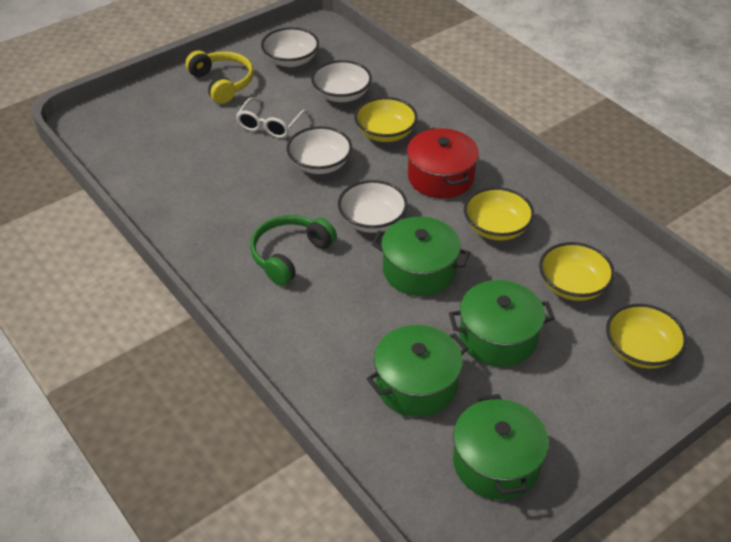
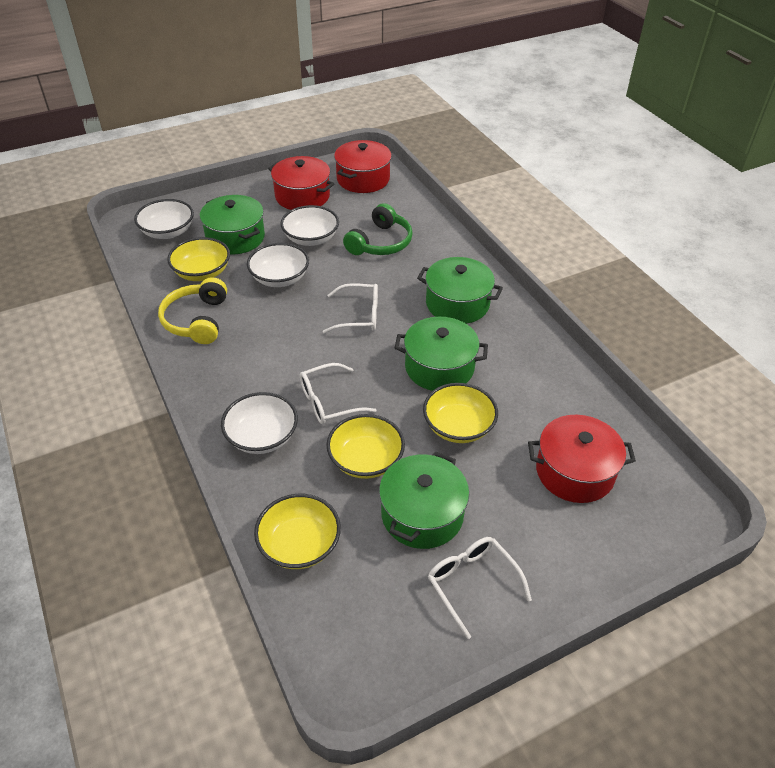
red pot: [407,128,479,198] = 1 -> [268,156,334,210] [334,140,392,193] [528,415,636,503] = 3
white glasses: [236,97,308,138] = 1 -> [300,363,377,424] [323,283,378,334] [428,537,532,639] = 3

